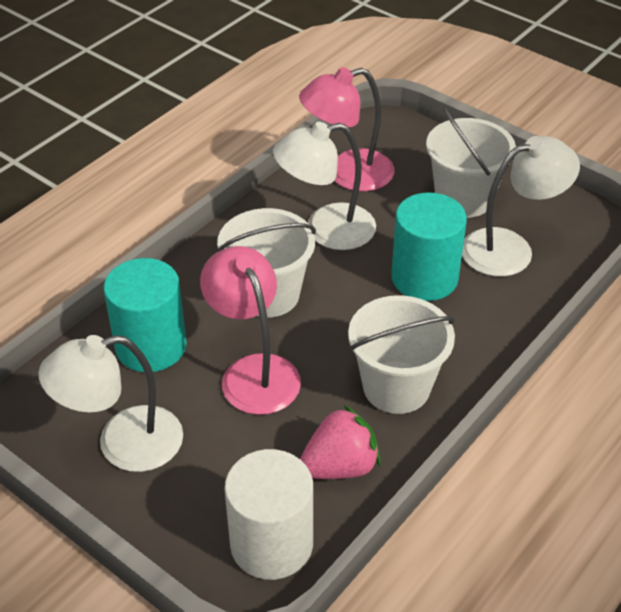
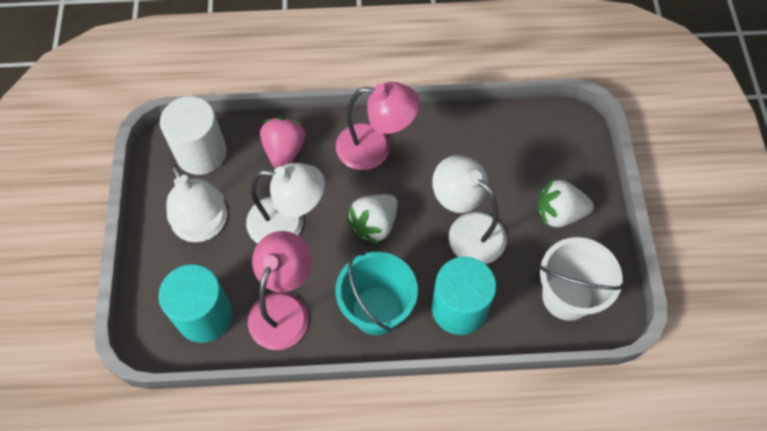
turquoise bucket: none = 0 -> [335,252,418,335] = 1
white bucket: [217,208,316,317] [348,295,455,414] [426,107,516,218] = 3 -> [539,237,624,321] = 1
white strawberry: none = 0 -> [346,194,398,244] [538,178,594,227] = 2

